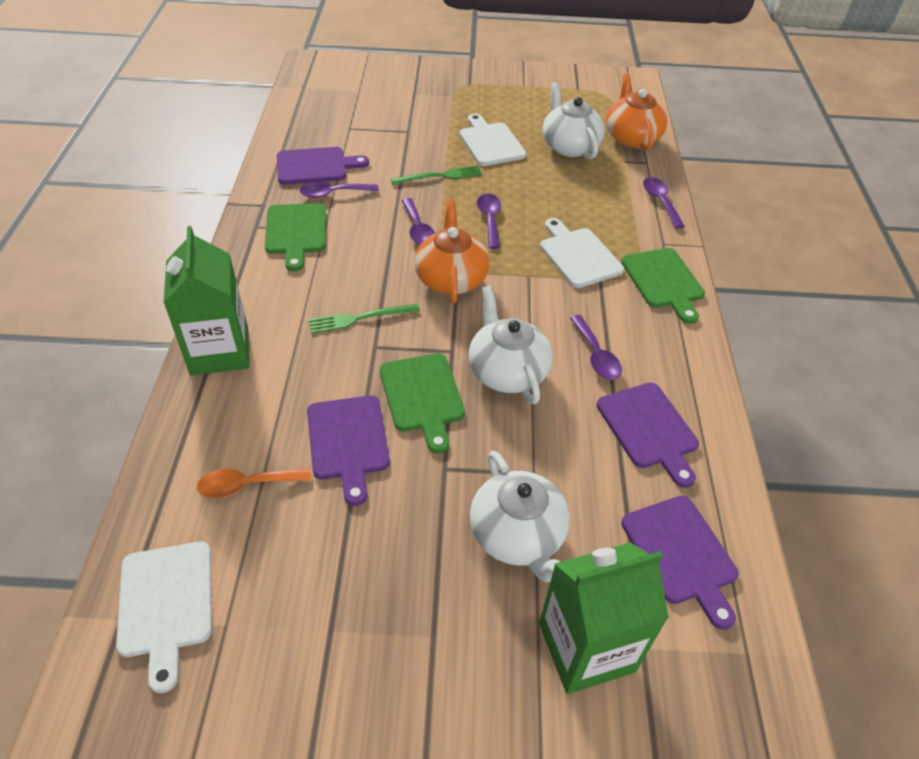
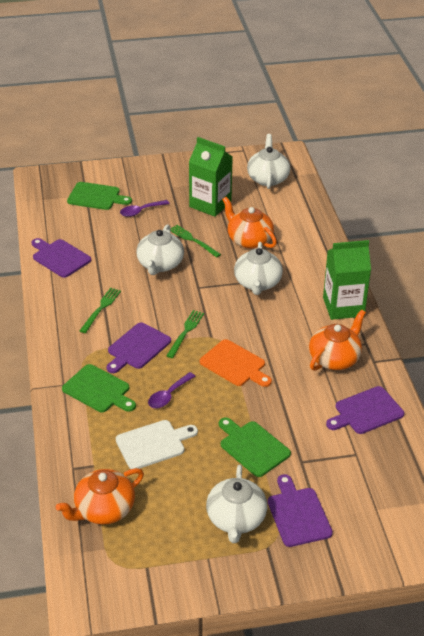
green fork: [308,304,420,334] [391,165,482,185] = 2 -> [80,288,121,333] [166,310,204,358] [171,225,221,258] = 3
orange cutting board: none = 0 -> [200,339,272,387] = 1
orange spoon: [197,468,311,498] = 1 -> none = 0
orange teapot: [414,200,490,304] [606,73,667,151] = 2 -> [56,468,144,525] [222,197,277,249] [309,310,366,371] = 3
purple spoon: [300,182,379,198] [401,198,435,245] [477,193,501,249] [570,315,622,380] [643,177,685,229] = 5 -> [120,200,169,217] [148,372,195,408] = 2
white cutting board: [116,542,212,693] [459,114,526,166] [540,218,624,288] = 3 -> [116,420,198,469] = 1
white teapot: [469,286,553,405] [470,451,570,582] [542,82,605,159] = 3 -> [136,224,184,275] [206,465,267,543] [234,242,283,295] [247,134,290,189] = 4

